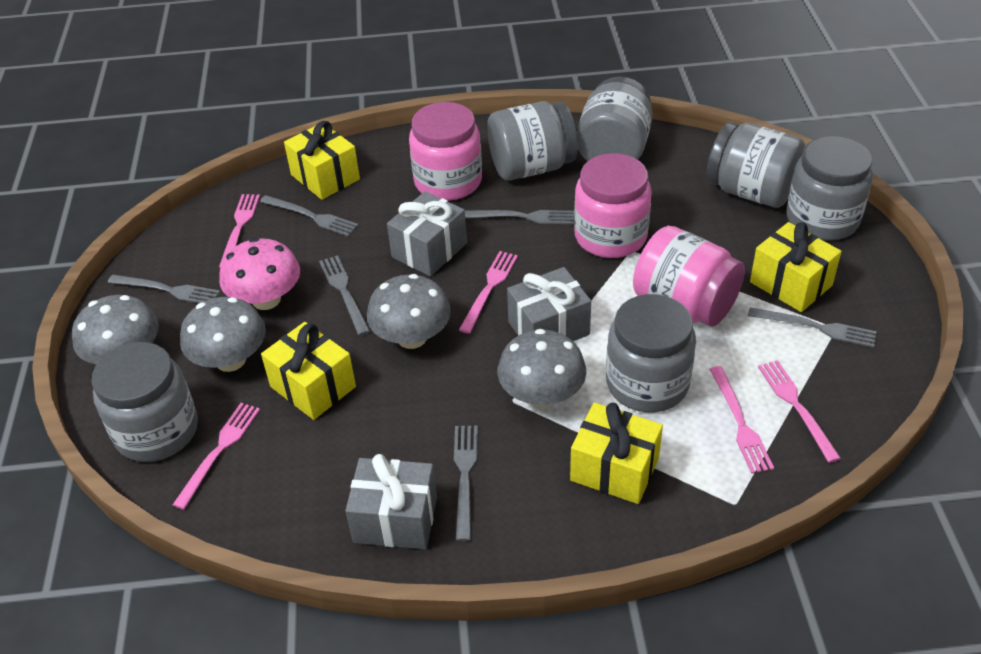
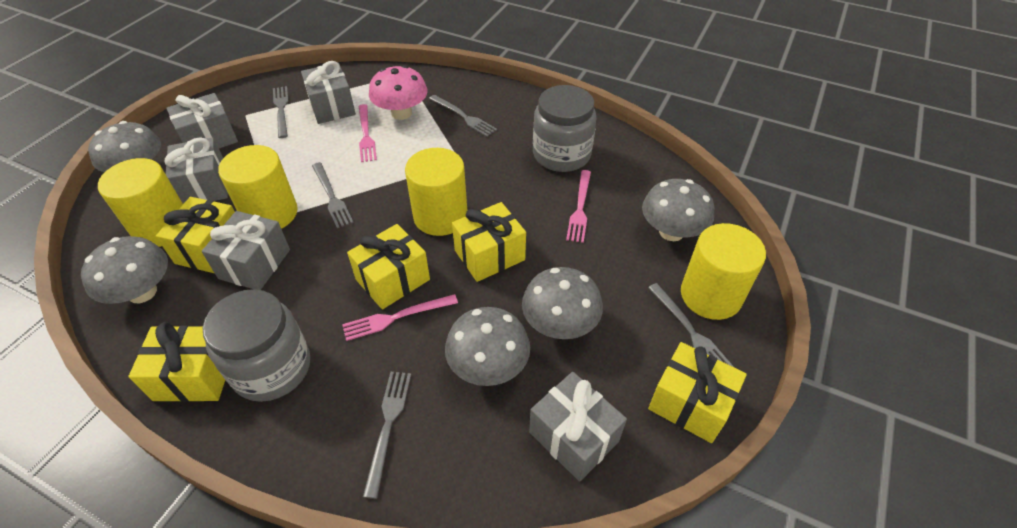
grey fork: [108,275,220,303] [260,195,358,236] [319,255,370,336] [454,426,478,541] [465,210,574,224] [748,307,876,348] = 6 -> [273,86,289,138] [312,162,354,228] [363,372,411,499] [429,95,497,137] [648,283,735,368] = 5
grey gift: [345,454,437,549] [387,191,467,276] [507,267,591,341] = 3 -> [164,137,228,204] [166,93,238,149] [202,211,290,290] [301,61,356,124] [529,372,627,481] = 5
grey jar: [92,342,198,462] [487,101,578,180] [576,77,652,161] [606,294,696,412] [707,122,805,208] [787,136,873,241] = 6 -> [203,289,310,402] [533,85,596,172] = 2
grey mushroom: [72,295,159,364] [180,297,266,372] [367,274,451,349] [498,329,586,408] = 4 -> [81,236,168,304] [88,121,161,172] [445,307,530,386] [522,267,603,339] [642,179,714,241] = 5
pink fork: [173,403,260,510] [219,194,260,268] [459,251,518,334] [709,366,774,474] [758,360,841,463] = 5 -> [342,294,458,341] [359,104,377,162] [566,170,591,243] = 3
pink jar: [409,102,482,201] [574,154,652,258] [633,226,745,327] = 3 -> none = 0
yellow cylinder: none = 0 -> [98,158,183,247] [218,145,298,229] [405,148,467,236] [681,223,766,320] = 4
yellow gift: [261,322,356,420] [284,121,360,200] [570,403,663,504] [750,222,841,312] = 4 -> [129,322,225,402] [156,197,235,273] [347,224,430,309] [452,202,526,282] [648,342,747,443] = 5

